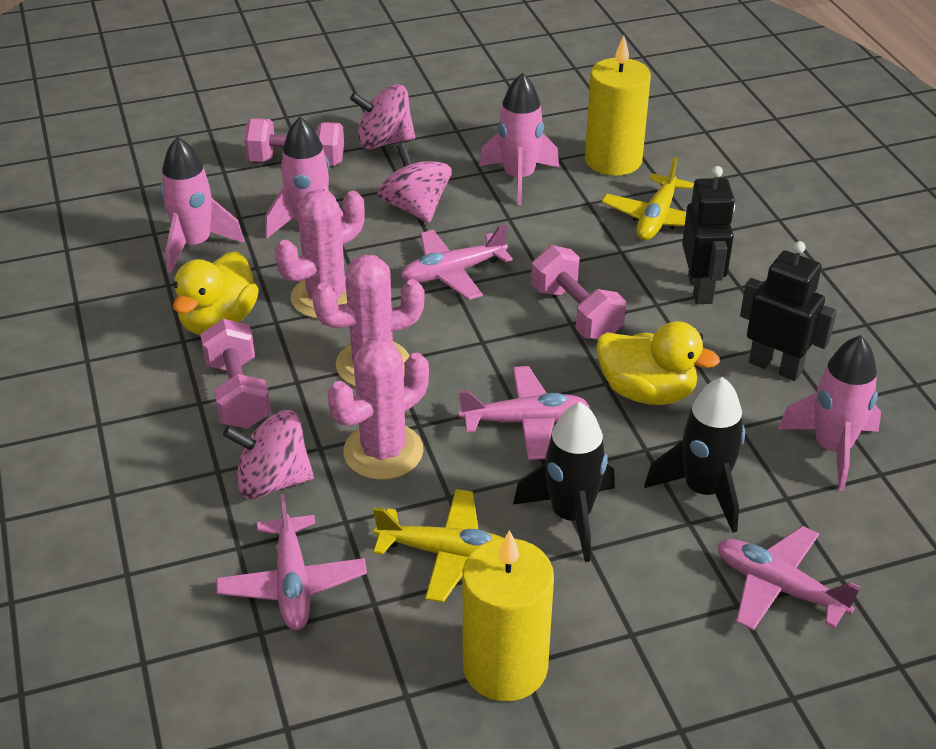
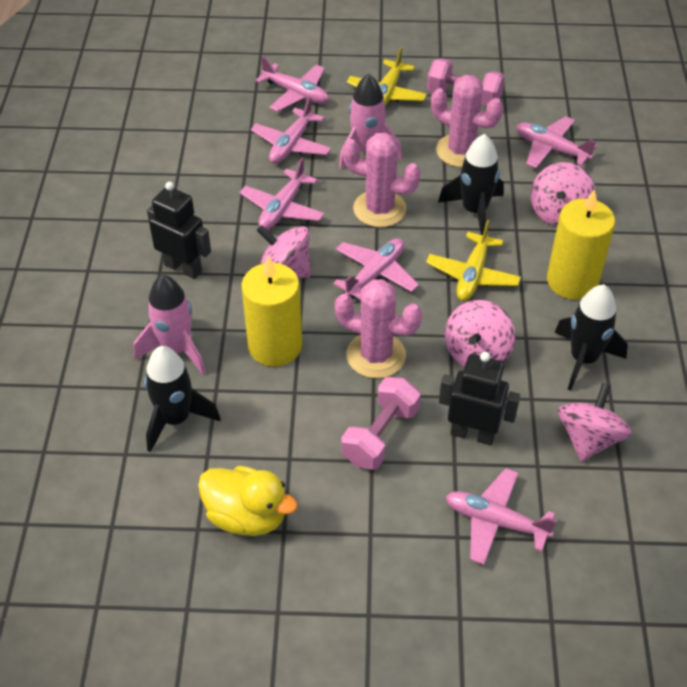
black rocket: [513,402,615,562] [644,377,745,533] = 2 -> [144,346,221,452] [438,134,504,235] [554,284,628,391] = 3
pink dumbbell: [200,319,271,429] [244,118,344,166] [531,245,626,340] = 3 -> [341,377,421,470] [427,58,505,106] = 2
pink plane: [216,494,367,630] [401,224,513,300] [458,366,589,460] [717,526,860,631] = 4 -> [240,158,324,230] [251,97,331,164] [256,56,329,112] [333,238,419,300] [446,468,557,565] [516,116,597,168] = 6
pink rocket: [160,137,244,273] [265,117,343,239] [479,73,559,205] [778,335,881,491] = 4 -> [134,275,206,374] [339,74,402,168] = 2
pink spinning top: [223,410,314,499] [350,84,415,149] [377,143,452,223] = 3 -> [256,225,311,278] [445,300,516,367] [531,162,596,226] [558,383,632,462] = 4
yellow duck: [173,251,259,335] [596,321,720,405] = 2 -> [198,466,298,536] = 1

